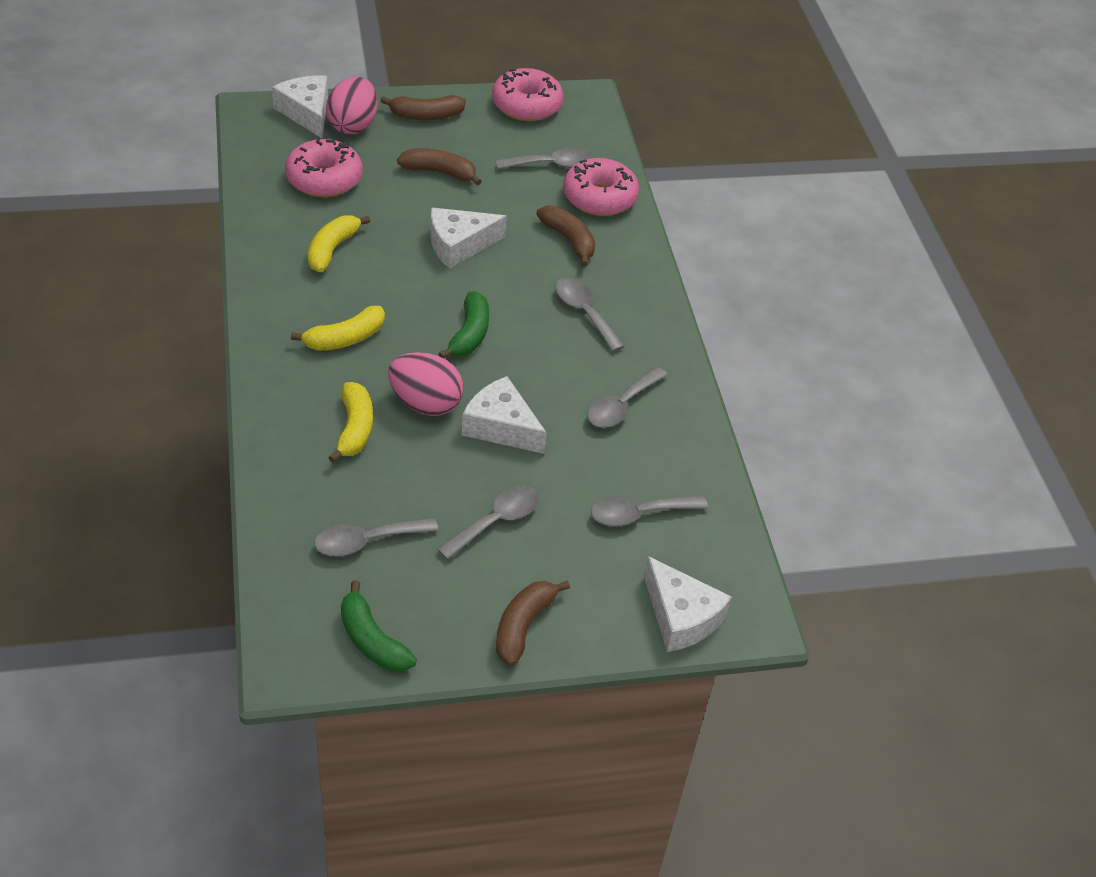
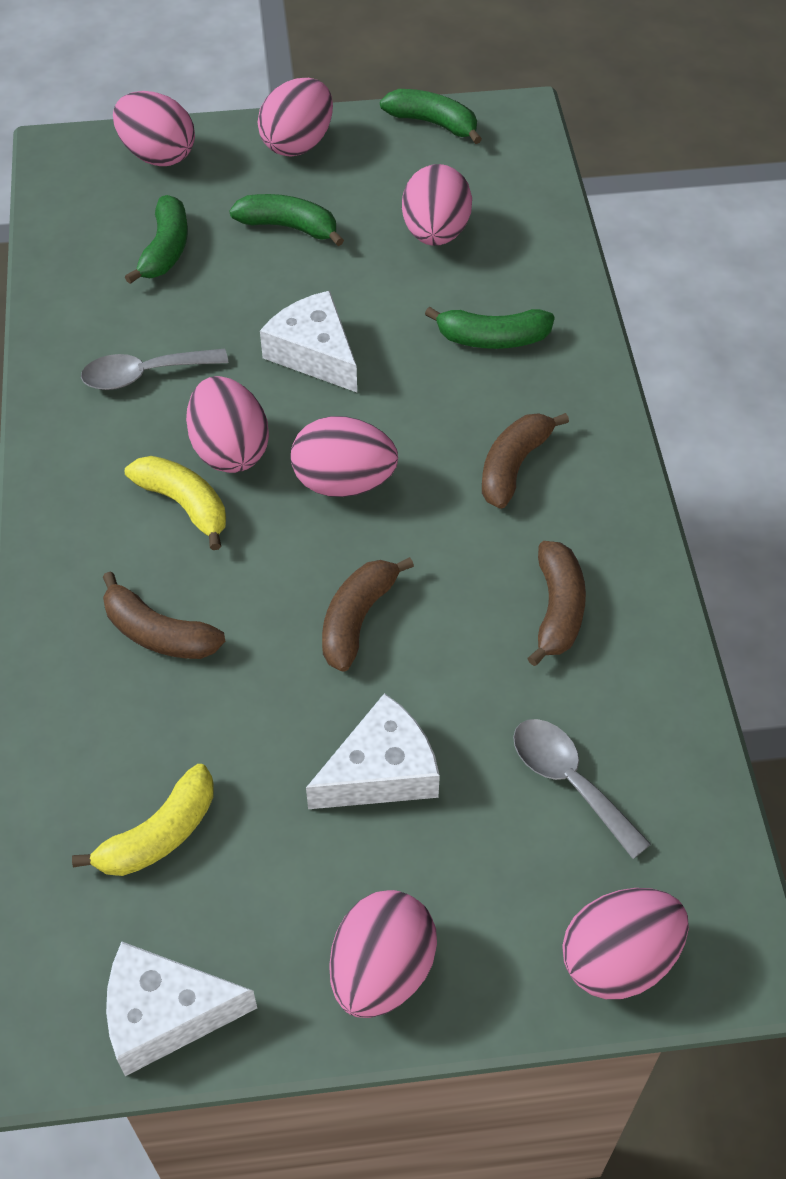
green banana: [341,580,417,672] [438,292,489,358] = 2 -> [125,195,188,284] [230,194,344,246] [380,89,482,144] [425,306,555,349] = 4
grey spoon: [314,518,438,556] [437,486,539,560] [496,148,592,169] [555,278,625,352] [587,367,668,428] [591,496,708,526] = 6 -> [81,349,228,390] [513,719,651,859] = 2
pink donut: [285,138,363,197] [492,68,563,121] [563,158,639,216] = 3 -> none = 0
pink egg: [326,77,378,134] [388,352,464,416] = 2 -> [113,91,195,166] [186,376,269,473] [257,78,333,156] [291,416,398,497] [329,890,437,1018] [402,164,472,246] [562,888,689,999] = 7
white cheese: [272,76,328,138] [430,208,507,269] [462,376,547,454] [644,556,732,652] = 4 -> [106,942,257,1076] [260,291,357,392] [306,693,440,809] = 3
yellow banana: [291,306,385,351] [308,215,370,272] [328,382,373,463] = 3 -> [72,764,214,876] [125,456,226,550] = 2

